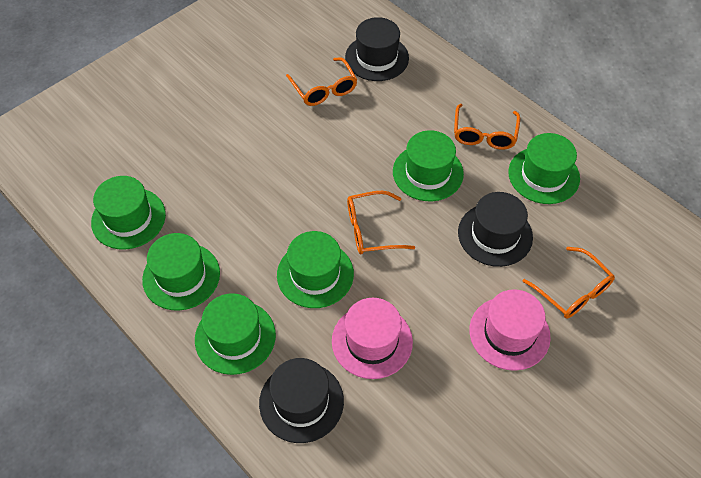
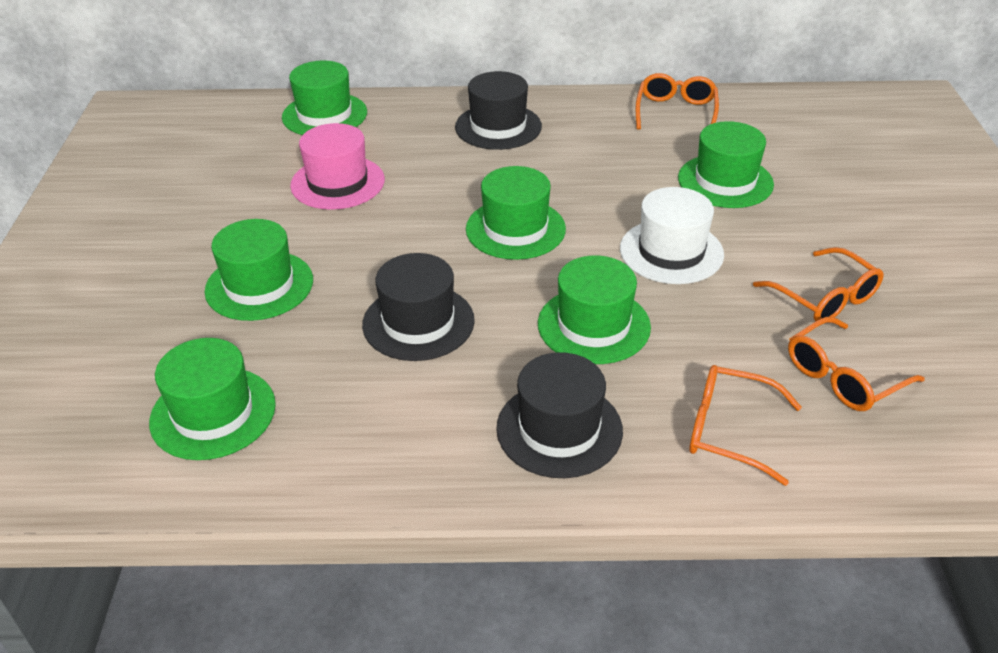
pink hat: [332,298,413,379] [469,289,551,371] = 2 -> [290,123,385,210] = 1
white hat: none = 0 -> [620,187,724,284] = 1

